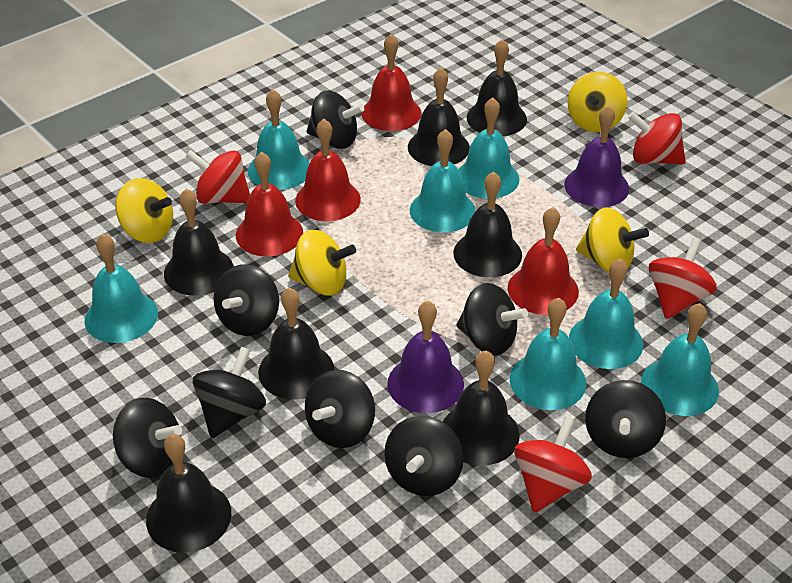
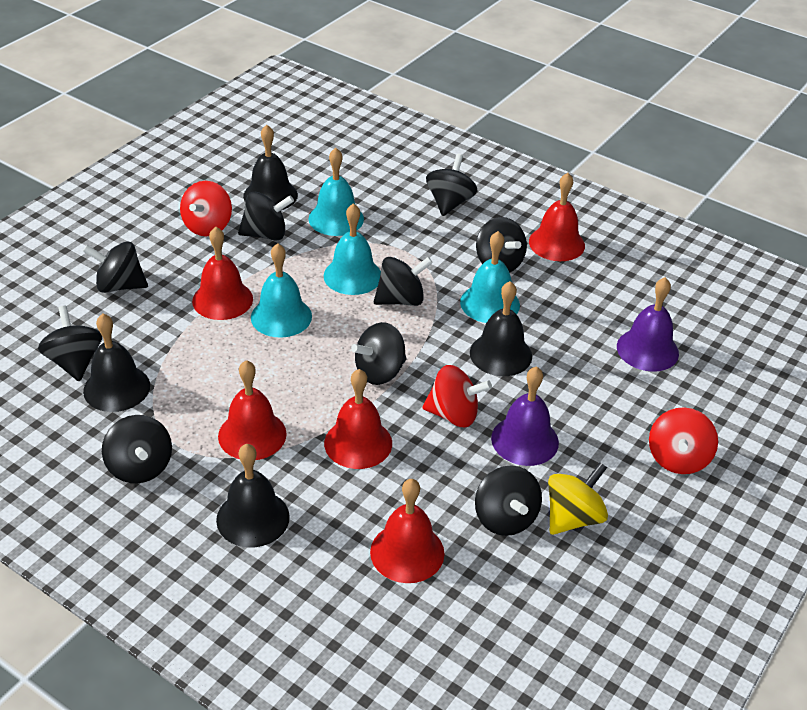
black bell: [146,434,231,553] [164,189,234,296] [258,287,334,400] [408,68,470,166] [443,351,520,466] [453,171,522,277] [467,39,527,136] = 7 -> [83,313,150,412] [216,444,290,547] [243,125,298,210] [470,281,532,376] = 4
black spinning top: [113,398,182,478] [193,347,266,438] [214,264,279,336] [305,370,375,448] [306,91,364,149] [384,416,464,496] [456,283,528,356] [585,380,666,458] = 8 -> [38,306,102,381] [83,241,148,293] [102,415,172,483] [238,192,294,240] [351,322,407,385] [374,257,433,306] [426,154,477,216] [475,465,542,536] [476,217,527,273] = 9
red bell: [236,152,303,257] [295,119,361,221] [361,34,421,131] [508,207,579,315] = 4 -> [192,227,253,320] [218,360,287,460] [324,369,392,469] [370,479,445,583] [529,173,585,261] = 5
red spinning top: [186,150,250,204] [514,416,592,513] [628,112,686,165] [649,237,717,319] = 4 -> [180,181,232,236] [422,365,492,427] [649,407,718,474] = 3
turquoise bell: [85,234,158,343] [248,89,310,190] [410,129,476,232] [458,97,520,199] [510,298,586,410] [569,258,643,369] [641,303,719,416] = 7 -> [251,243,312,338] [308,148,364,236] [324,203,381,295] [460,231,520,323] = 4
yellow spinning top: [115,178,173,243] [288,230,356,295] [567,72,628,132] [576,207,649,273] = 4 -> [548,462,608,535] = 1

